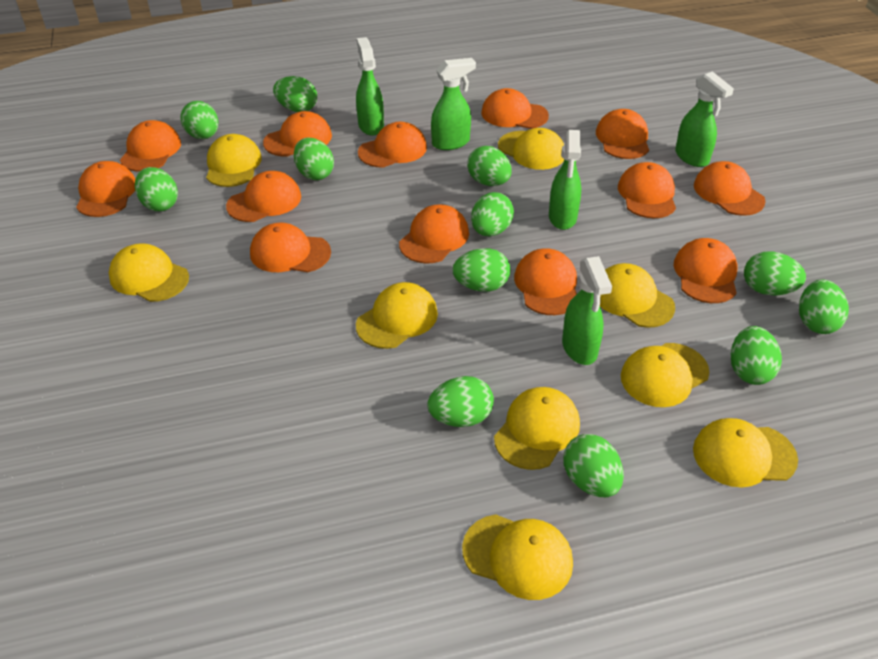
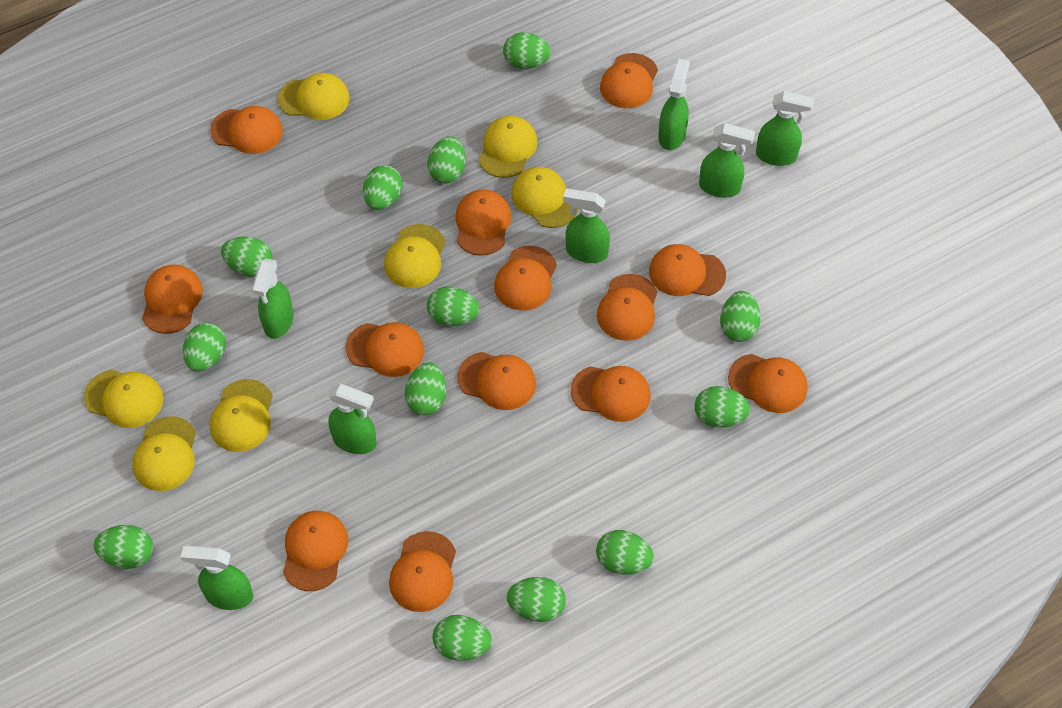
green egg: [135,167,178,212] [181,101,219,139] [273,76,317,112] [294,137,334,180] [427,376,494,427] [453,248,510,292] [467,146,512,186] [471,192,514,236] [563,434,624,497] [731,326,782,385] [744,251,806,295] [799,279,849,334] = 12 -> [94,525,153,569] [183,322,226,371] [221,236,273,277] [363,165,403,210] [405,362,446,415] [427,286,479,326] [428,136,466,183] [433,615,492,661] [503,32,551,69] [507,577,566,622] [596,530,654,575] [695,386,750,428] [720,291,761,342] = 13
green spray bottle: [356,37,384,136] [431,58,476,150] [549,130,581,230] [562,256,612,365] [675,71,734,167] = 5 -> [180,545,253,610] [252,259,294,339] [328,384,377,454] [563,189,610,263] [658,59,690,150] [699,123,755,198] [756,91,814,166] = 7
yellow cap: [109,243,189,302] [206,134,262,187] [356,282,438,349] [462,514,573,600] [494,387,580,470] [498,128,564,170] [600,263,675,328] [621,343,709,407] [693,418,798,487] = 9 -> [84,369,163,428] [132,416,196,491] [210,379,273,452] [278,73,350,120] [384,224,446,288] [478,116,538,178] [511,167,578,228] = 7

